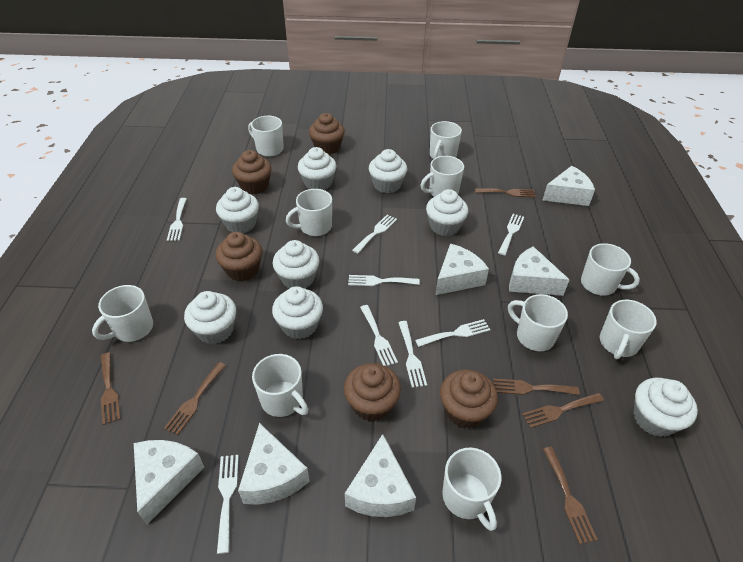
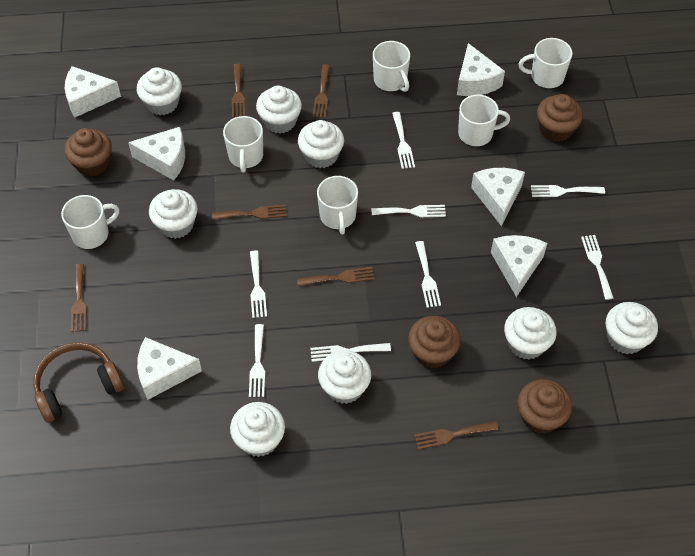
brown cupcake: [215,232,262,282] [232,150,272,194] [309,113,345,154] [344,363,401,421] [440,369,498,428] = 5 -> [64,128,112,177] [408,316,461,368] [517,379,572,433] [537,94,583,142] = 4
brown headphones: none = 0 -> [33,342,124,423] = 1
white mug: [92,285,153,342] [248,116,284,157] [252,354,308,417] [286,189,332,236] [420,156,464,197] [430,121,462,159] [442,448,501,531] [508,294,568,351] [581,243,640,296] [600,300,657,359] = 10 -> [61,195,119,249] [223,116,263,173] [317,176,358,235] [373,41,410,92] [458,95,510,146] [519,38,572,88] = 6

